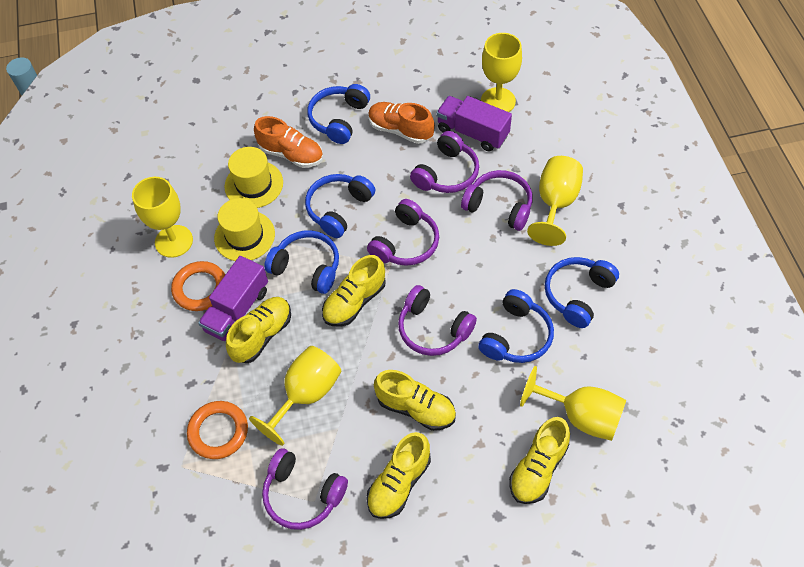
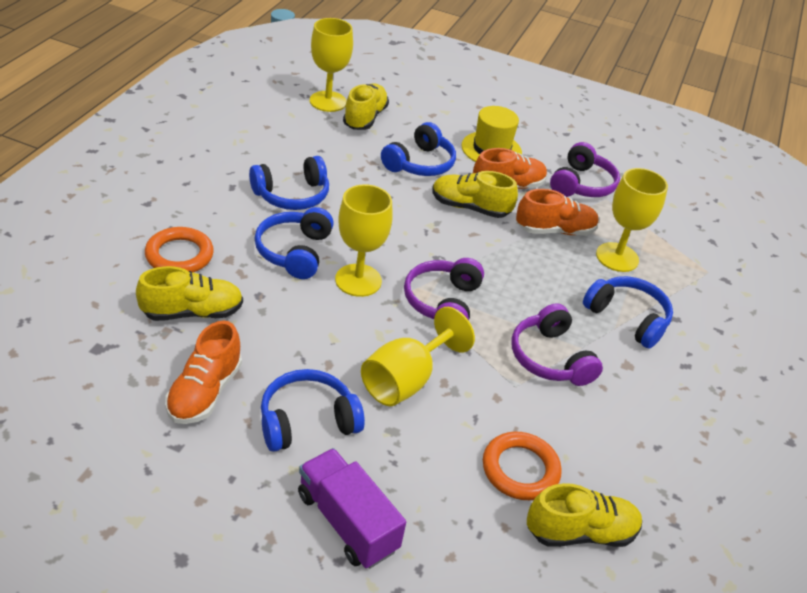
orange shoe: [254,116,323,168] [368,102,435,144] = 2 -> [165,321,242,424] [473,148,547,189] [516,189,599,236] = 3
purple headphones: [262,448,348,530] [367,199,439,266] [398,285,477,356] [410,131,479,193] [461,170,533,231] = 5 -> [404,258,484,320] [511,303,603,386] [550,142,620,197] = 3
purple truck: [198,256,268,341] [436,96,512,151] = 2 -> [298,448,406,569] = 1
yellow goblet: [132,177,193,258] [249,346,341,446] [481,33,522,112] [520,366,626,441] [527,156,583,246] = 5 -> [310,18,353,112] [335,184,393,297] [361,307,475,406] [596,168,668,272] = 4
yellow hat: [214,198,275,261] [224,147,283,208] = 2 -> [461,106,522,162] = 1
yellow shoe: [226,297,291,363] [322,255,386,327] [366,432,431,519] [374,370,456,431] [509,417,570,504] = 5 -> [136,266,243,321] [343,83,389,130] [432,171,518,218] [527,483,642,547] = 4

